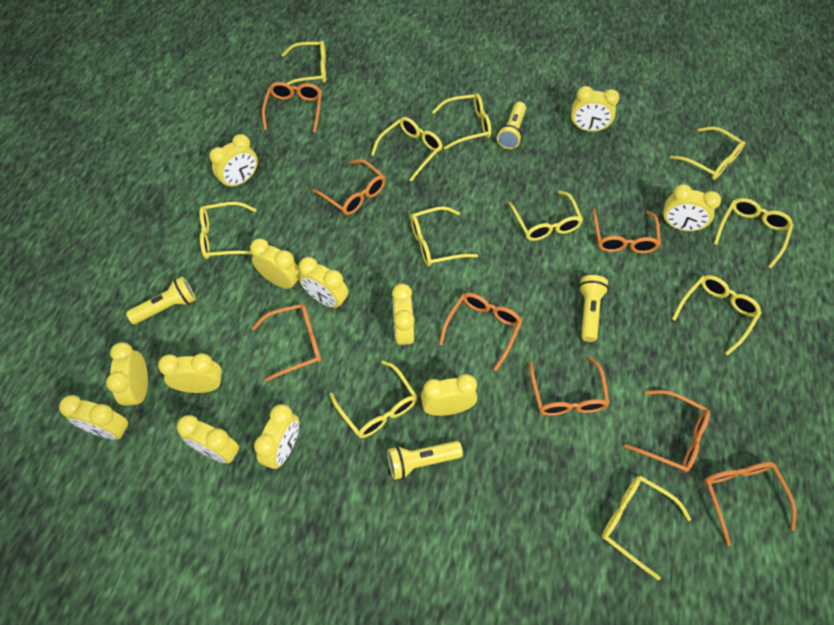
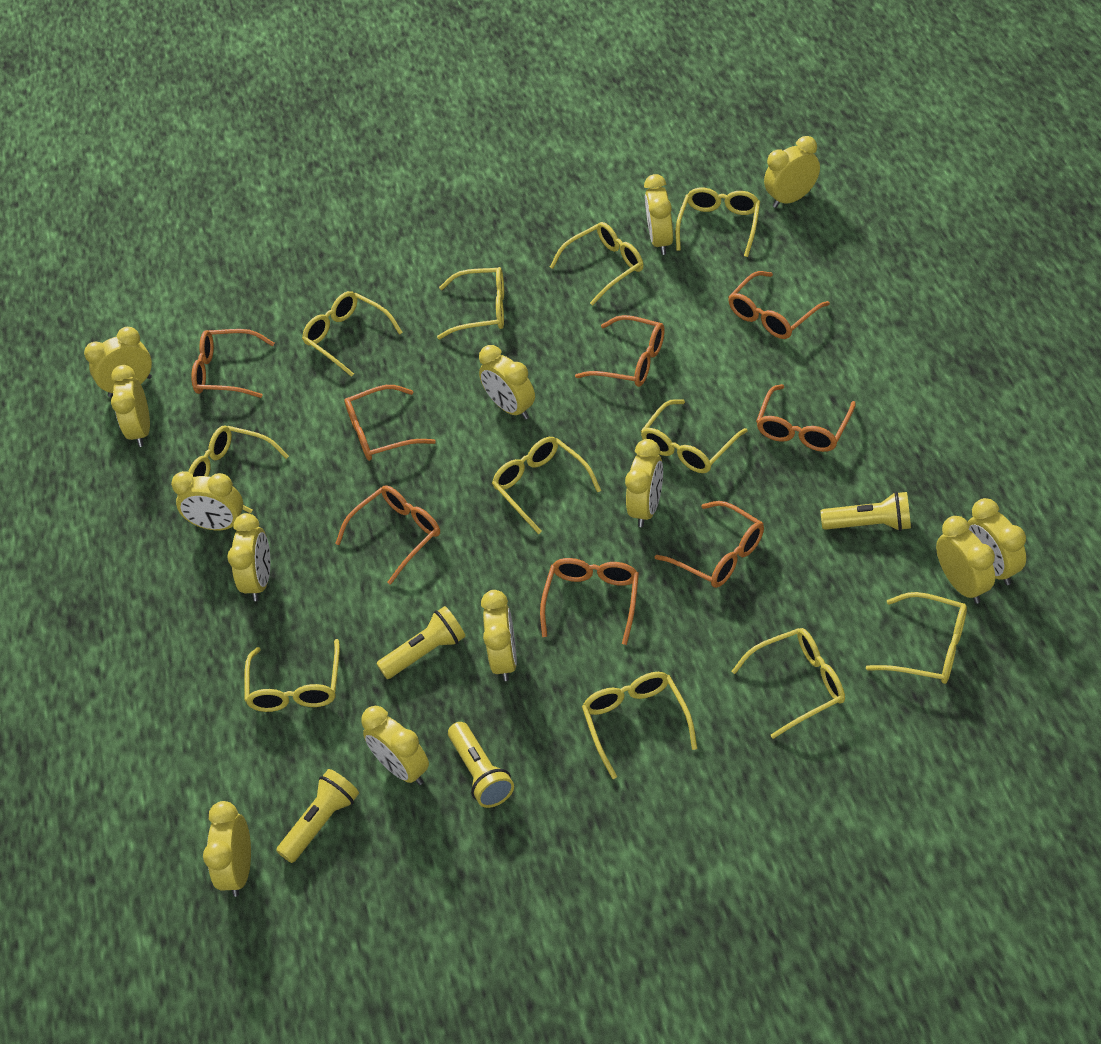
yellow clock: [59,395,129,439] [106,342,148,408] [158,353,222,393] [177,415,239,464] [209,134,258,190] [250,238,301,290] [254,404,299,469] [299,257,348,309] [392,284,414,349] [421,374,477,416] [571,86,620,132] [662,184,721,232] = 12 -> [84,327,152,397] [111,365,150,447] [171,471,243,530] [203,801,251,897] [227,513,271,601] [361,706,429,785] [479,345,535,420] [481,590,517,681] [625,439,663,527] [644,174,673,255] [764,136,820,208] [936,516,995,604] [968,498,1026,585] = 13

